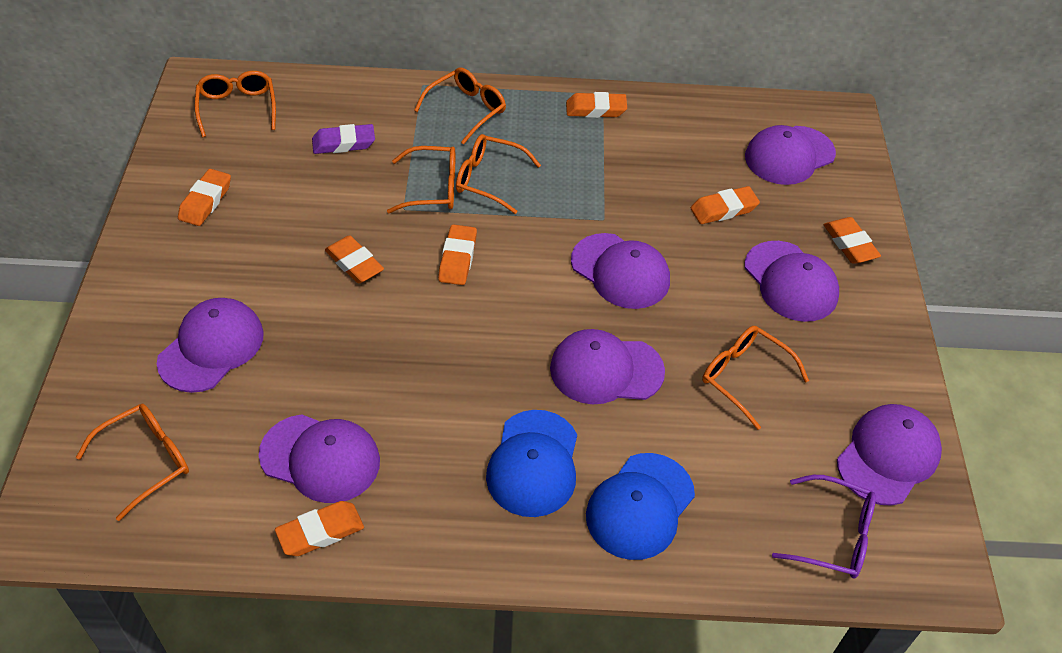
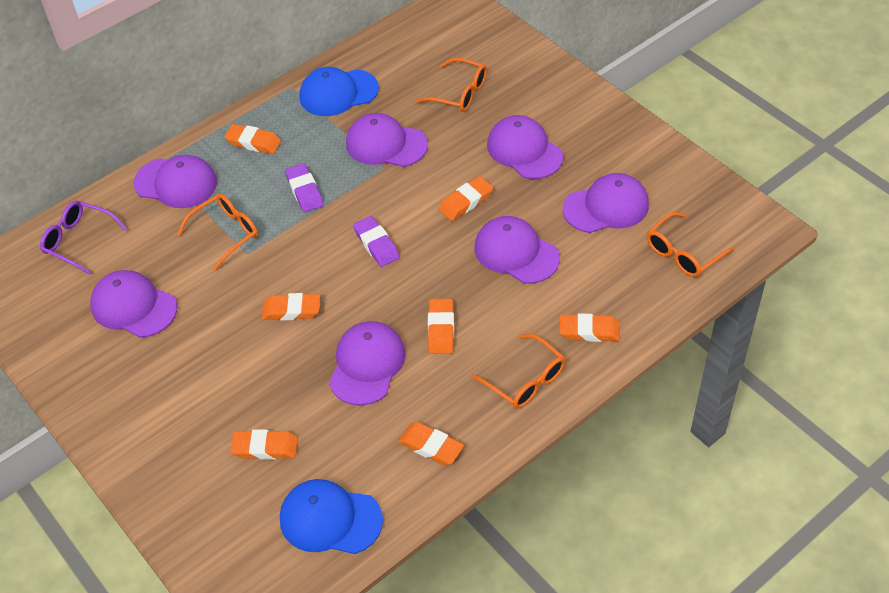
orange glasses: [76,404,189,521] [195,71,276,137] [387,146,455,213] [414,67,506,145] [456,134,541,214] [702,326,809,430] = 6 -> [177,194,258,271] [416,57,487,112] [471,334,565,409] [647,212,734,277] = 4
purple eraser: [312,124,375,154] = 1 -> [285,163,324,212] [353,216,400,267] = 2

